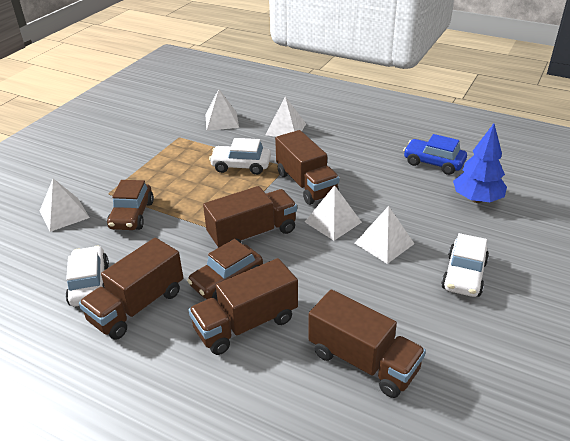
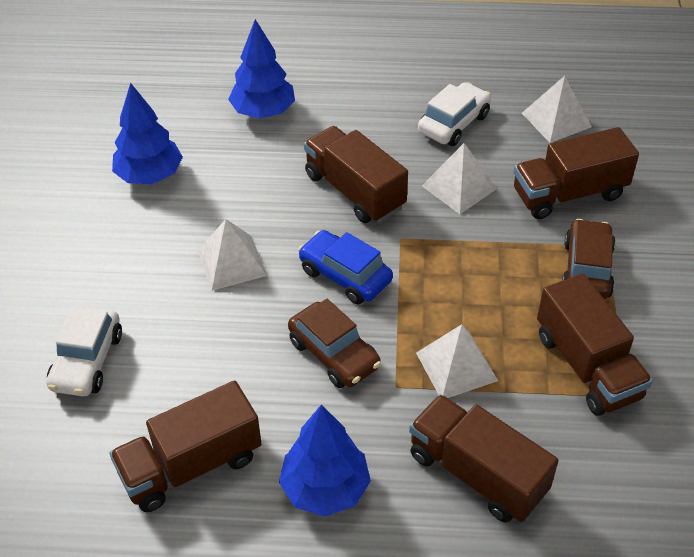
blue tree: [453,124,507,203] = 1 -> [112,83,183,184] [228,19,295,119] [279,404,371,517] = 3
white car: [66,245,109,307] [209,138,271,175] [441,233,489,297] = 3 -> [46,306,122,396] [418,82,491,146] = 2
white pyramid: [40,179,90,232] [205,89,239,131] [265,96,306,137] [305,185,362,241] [355,206,415,264] = 5 -> [198,219,267,291] [416,324,498,398] [422,143,497,214] [522,76,592,143] = 4

